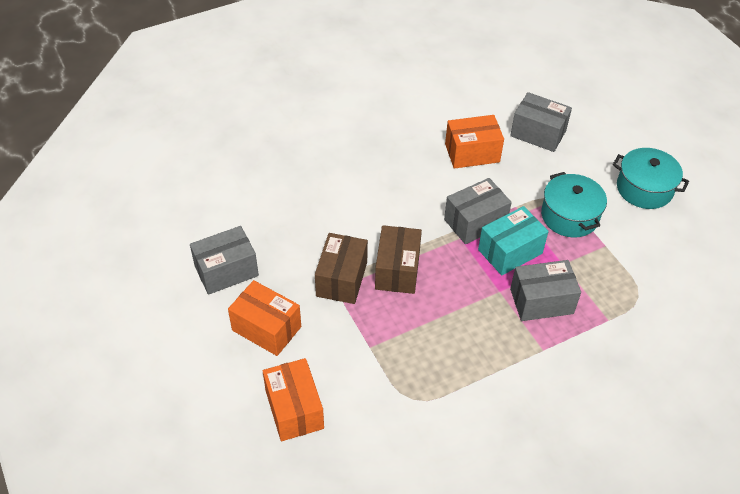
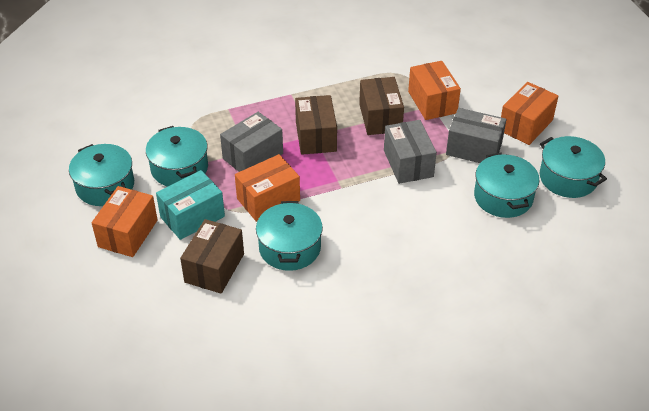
brown box: [315,233,368,304] [375,225,422,294] = 2 -> [180,219,244,294] [295,95,337,155] [359,77,404,135] = 3
grey box: [190,226,259,295] [444,178,512,244] [510,92,572,152] [510,260,581,321] = 4 -> [220,112,283,172] [384,120,437,184] [446,108,506,163] = 3
orange box: [228,280,301,356] [263,358,324,441] [445,115,504,169] = 3 -> [92,186,158,257] [235,154,300,222] [408,61,461,120] [501,82,558,145] = 4
turquoise pot: [541,172,607,237] [613,148,689,209] = 2 -> [69,144,134,206] [146,126,208,187] [256,201,323,271] [474,153,540,218] [539,136,607,198] = 5

